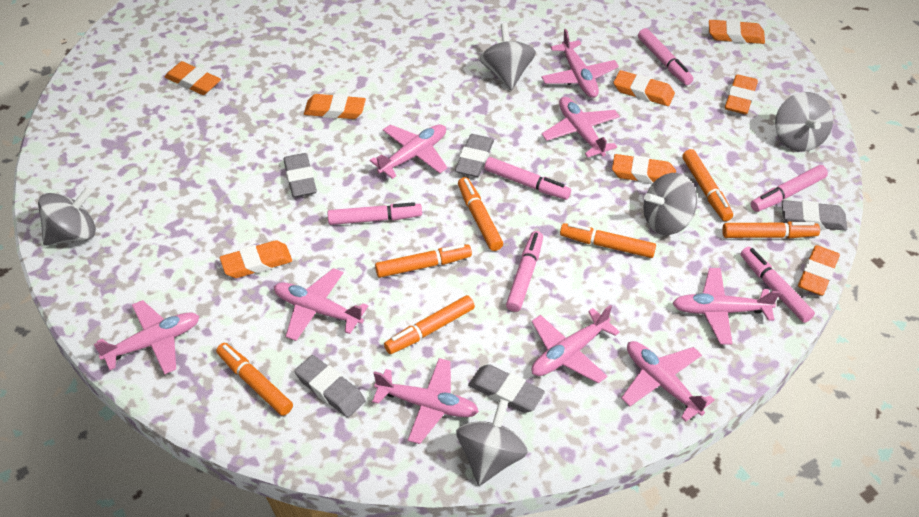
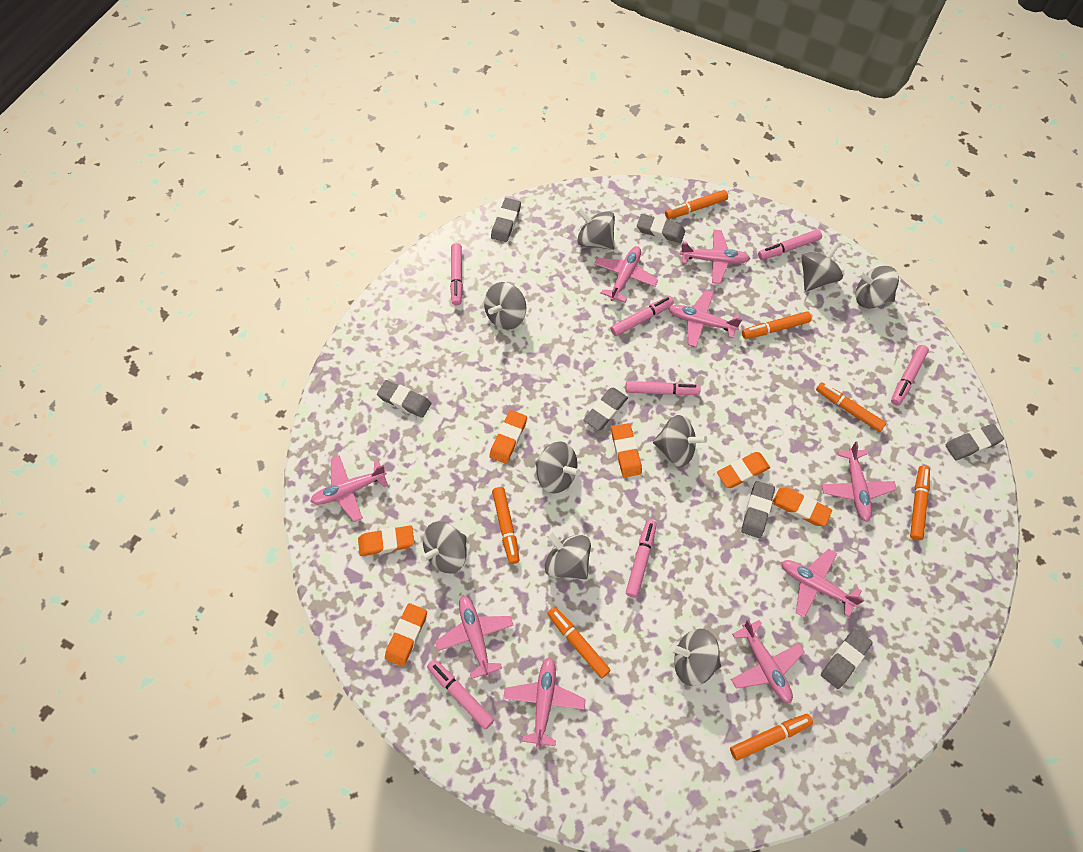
grey eraser: [283,153,317,197] [295,355,365,418] [455,134,494,177] [468,364,545,413] [782,200,847,231] = 5 -> [377,380,431,418] [491,198,521,242] [584,388,628,430] [637,214,685,243] [741,481,775,538] [821,629,873,689] [946,424,1004,460] = 7
grey spinning top: [38,187,96,246] [456,399,528,486] [480,23,536,90] [644,173,697,235] [775,92,833,152] = 5 -> [421,522,467,574] [484,282,526,330] [535,441,581,493] [545,531,591,580] [577,207,615,250] [653,415,707,467] [670,629,721,686] [801,242,843,292] [855,266,899,308] = 9
orange eraser: [165,61,221,95] [220,240,292,278] [304,94,366,119] [612,154,676,184] [614,70,675,106] [709,20,765,44] [725,74,758,114] [798,245,840,296] = 8 -> [358,525,414,556] [385,603,427,667] [489,410,527,464] [611,423,642,477] [717,452,770,488] [772,488,832,526] = 6
pink marker: [327,202,422,225] [484,157,571,200] [506,231,543,312] [638,28,694,85] [740,247,815,323] [751,165,828,212] = 6 -> [427,659,494,730] [450,243,463,305] [610,296,674,336] [625,381,701,396] [626,520,657,598] [758,229,822,260] [891,345,929,406] = 7

